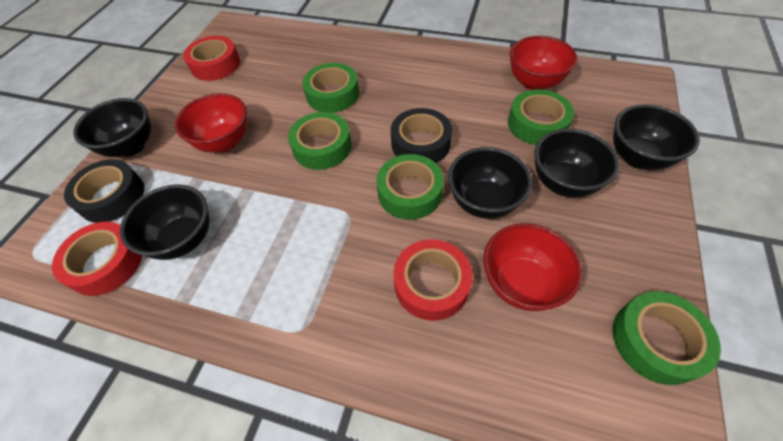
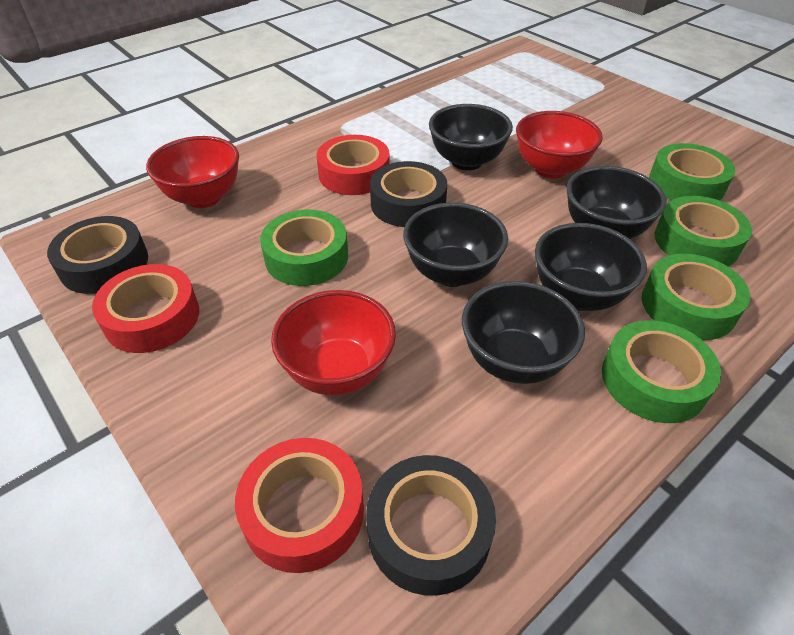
black tape: [64,159,144,223] [391,108,452,163] = 2 -> [47,216,148,294] [366,455,496,596] [370,161,447,227] = 3

